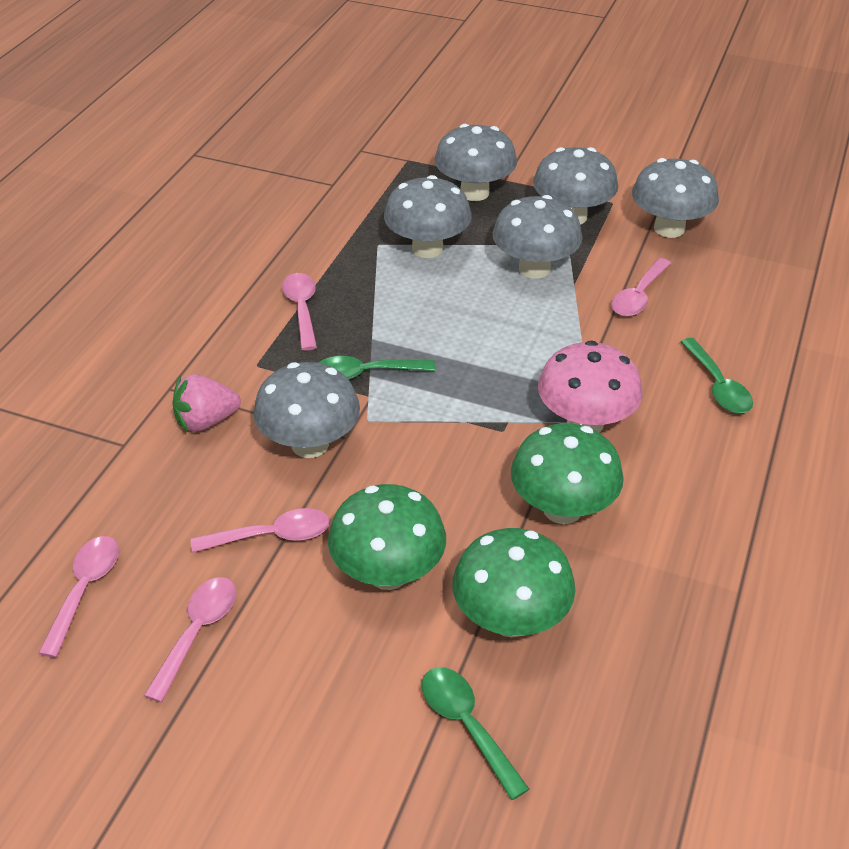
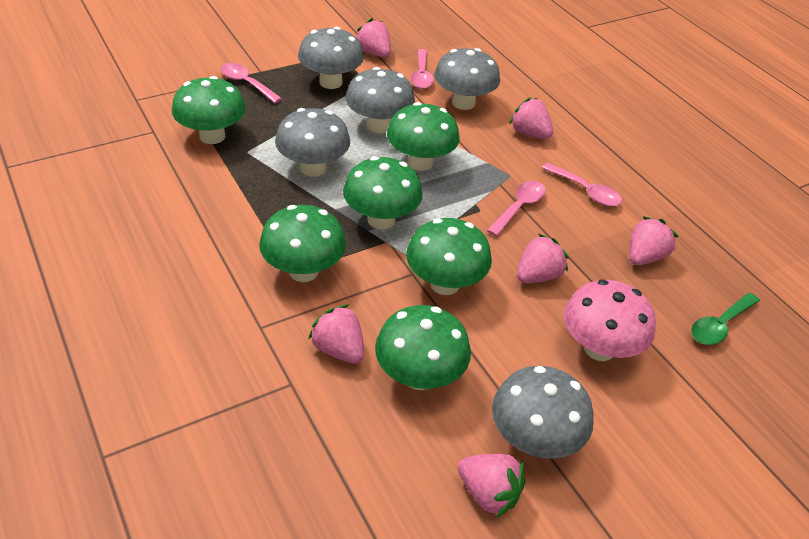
green mushroom: [328,484,446,590] [452,528,575,637] [511,423,624,524] = 3 -> [172,76,246,144] [259,205,346,282] [343,156,423,229] [375,305,471,390] [387,102,460,171] [406,218,492,295] = 6
green spoon: [318,356,436,379] [422,667,529,800] [680,338,753,413] = 3 -> [691,293,760,345] = 1
grey mushroom: [253,362,360,458] [384,175,472,258] [434,124,517,201] [493,195,583,279] [533,147,618,225] [632,158,719,238] = 6 -> [275,108,350,177] [298,27,364,89] [346,67,415,133] [434,48,500,110] [492,366,594,459] = 5
pink spoon: [38,536,119,658] [144,577,237,703] [191,508,330,553] [282,273,317,350] [611,258,671,317] = 5 -> [220,63,282,103] [410,49,434,89] [487,181,546,237] [542,163,622,207] = 4
pink strawberry: [173,374,241,432] = 1 -> [308,305,364,364] [356,18,391,57] [458,454,525,518] [509,97,553,139] [517,234,568,283] [629,217,678,265] = 6

